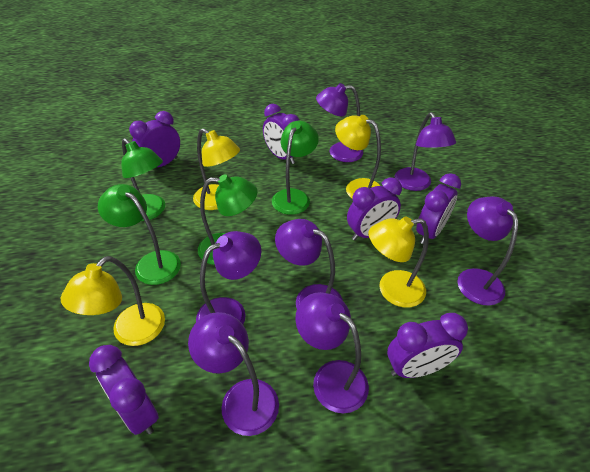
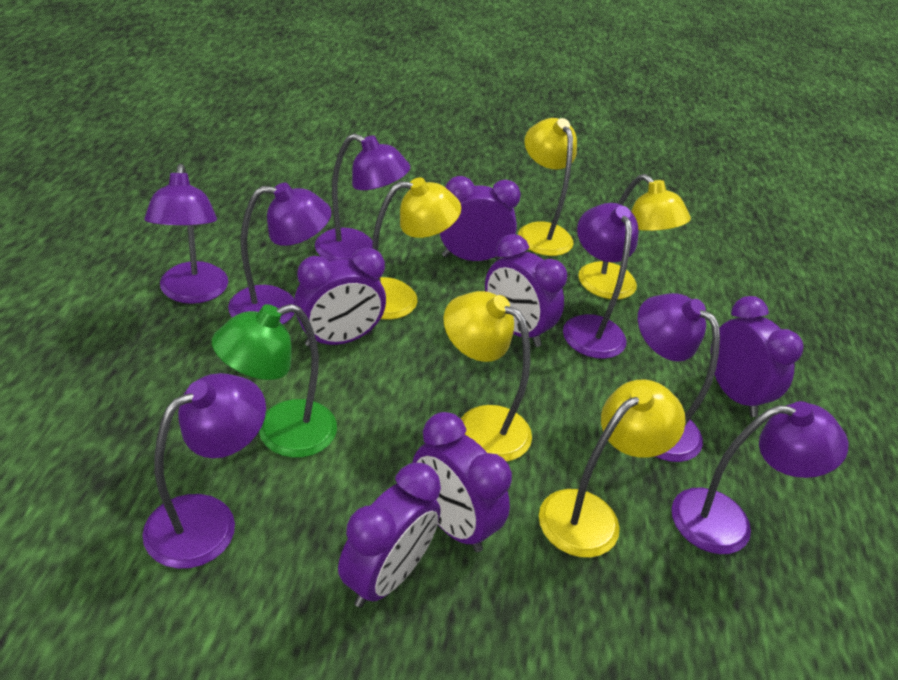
green lamp: [98,184,181,285] [121,138,165,221] [198,174,257,265] [272,121,319,215] = 4 -> [212,304,337,458] = 1
yellow lamp: [61,256,165,346] [193,128,240,210] [335,115,381,199] [369,216,429,308] = 4 -> [372,177,461,320] [443,291,532,461] [518,118,577,256] [539,379,686,558] [578,174,691,300] = 5

